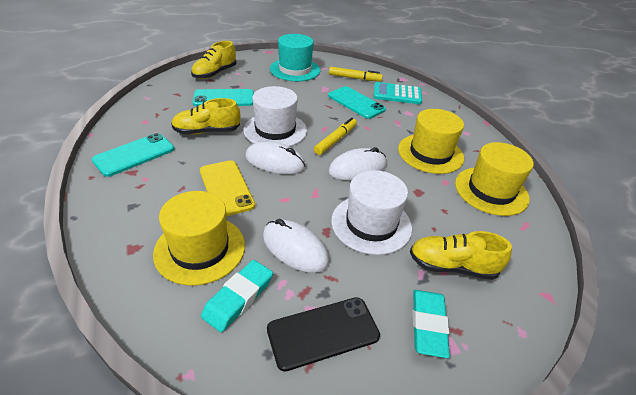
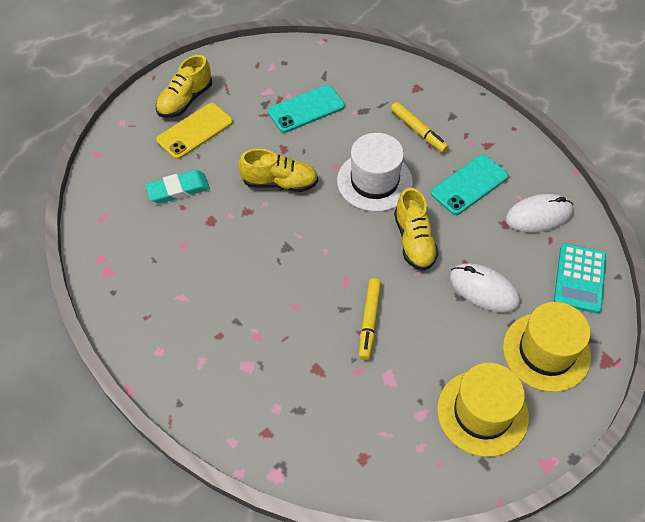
black phone: [267,297,380,372] = 1 -> none = 0
turquoise eraser: [201,260,273,332] [413,290,450,358] = 2 -> [145,170,210,204] = 1
turquoise hat: [270,34,320,82] = 1 -> none = 0
turquoise phone: [92,133,174,177] [193,89,254,106] [328,86,386,119] = 3 -> [268,85,345,133] [431,155,508,215] = 2
white hat: [243,86,307,147] [331,170,412,255] = 2 -> [337,133,413,212] = 1
white mouse: [245,141,306,174] [263,219,329,273] [328,147,387,180] = 3 -> [449,263,520,313] [505,194,574,232] = 2
yellow hat: [153,191,245,286] [398,109,464,174] [455,142,534,216] = 3 -> [437,363,529,457] [503,302,591,392] = 2

